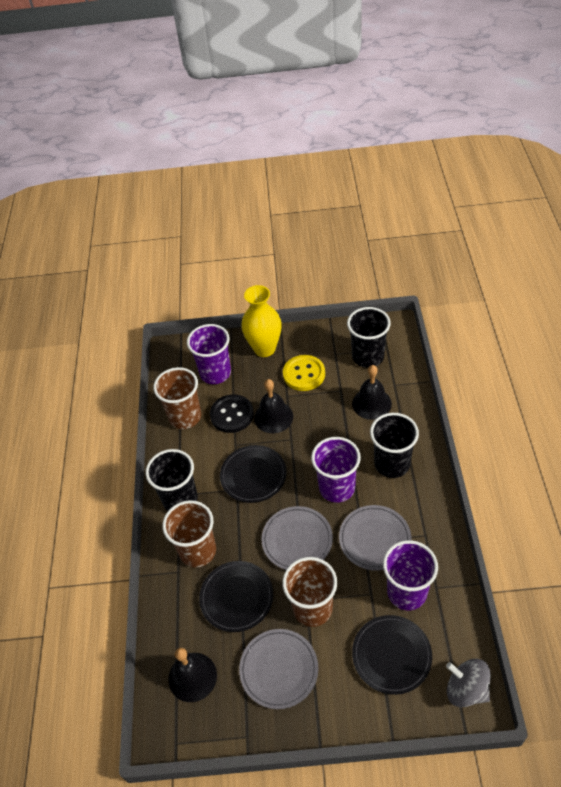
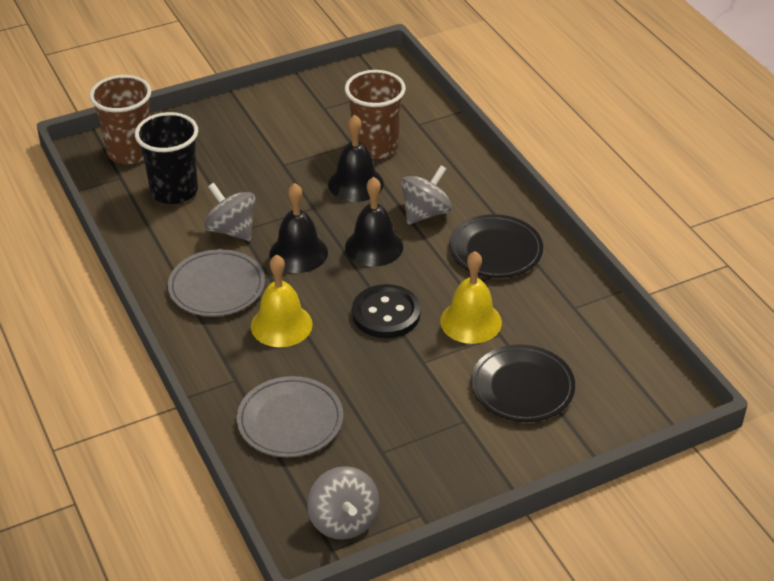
black cup: [146,449,198,511] [347,307,391,368] [370,413,419,478] = 3 -> [135,112,198,204] = 1
black plate: [199,561,273,632] [220,445,287,503] [352,615,432,695] = 3 -> [449,214,543,278] [471,344,575,422] = 2
brown cup: [153,367,201,429] [162,500,216,568] [282,557,337,627] = 3 -> [89,75,151,164] [345,70,406,159] = 2
grey plate: [239,629,318,709] [261,506,333,570] [339,505,411,571] = 3 -> [168,249,265,317] [237,376,343,458] = 2
grey spinning top: [446,659,491,707] = 1 -> [204,183,255,241] [307,466,379,540] [401,165,452,224] = 3
purple cup: [187,324,231,384] [311,437,361,503] [383,540,438,610] = 3 -> none = 0
yellow bell: none = 0 -> [251,254,313,347] [440,251,502,344] = 2
yellow button: [283,355,325,391] = 1 -> none = 0
yellow vase: [241,285,282,357] = 1 -> none = 0

